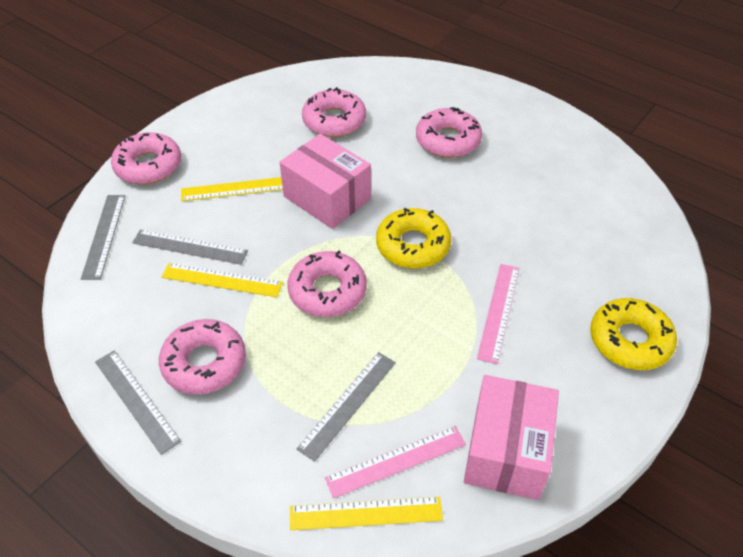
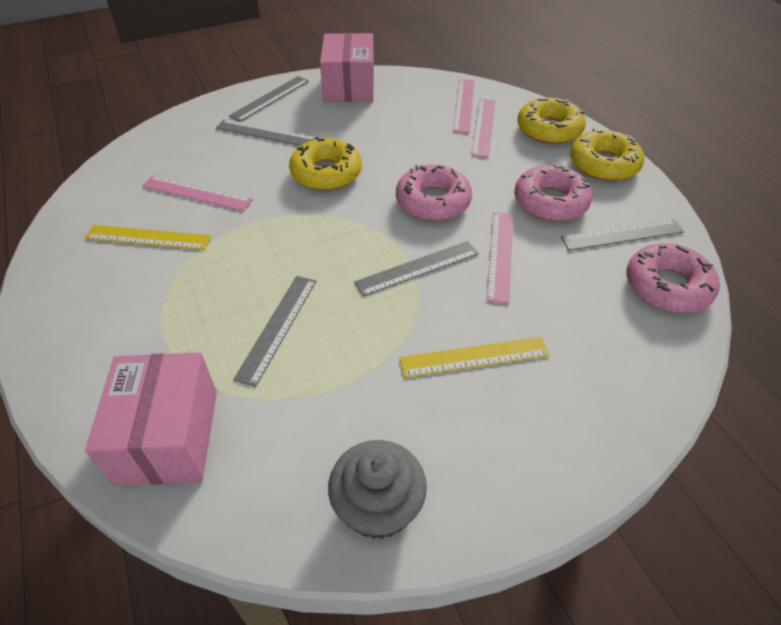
grey cupcake: none = 0 -> [328,440,427,539] = 1
grey ruler: [81,195,125,280] [95,351,181,455] [132,229,248,265] [297,352,396,462] = 4 -> [216,119,316,146] [229,76,309,122] [233,276,316,387] [354,241,479,297] [561,219,684,251] = 5
pink donut: [111,132,181,185] [159,319,246,395] [287,250,367,317] [302,87,366,137] [416,107,482,158] = 5 -> [396,165,472,221] [514,164,593,222] [626,243,720,313] = 3
pink ruler: [325,426,466,499] [477,264,520,364] = 2 -> [142,175,253,211] [453,79,474,133] [471,99,495,158] [487,212,513,304] = 4
yellow donut: [376,208,451,269] [590,298,677,370] = 2 -> [289,137,362,191] [517,98,586,144] [570,128,645,181] = 3
yellow ruler: [162,263,283,297] [181,177,283,201] [290,497,443,530] = 3 -> [85,225,212,250] [400,337,550,378] = 2

